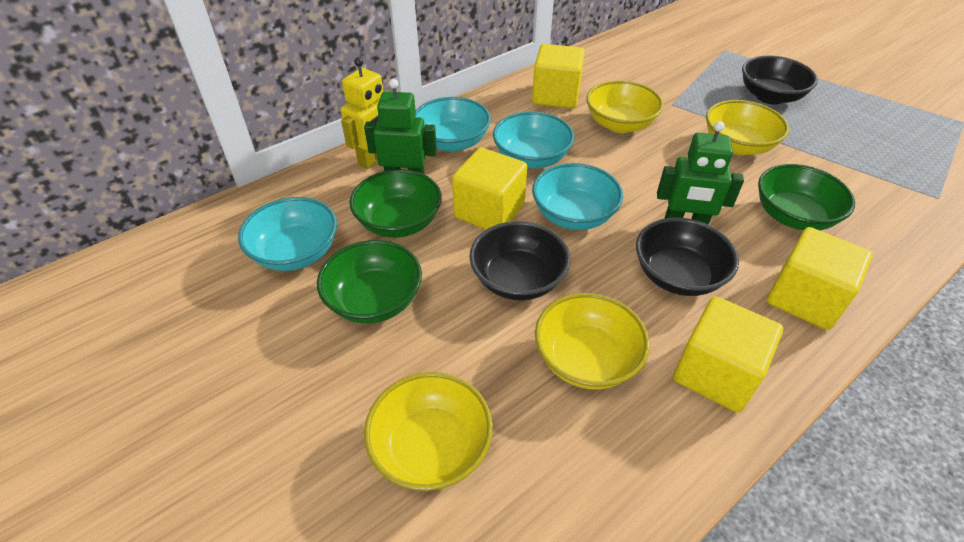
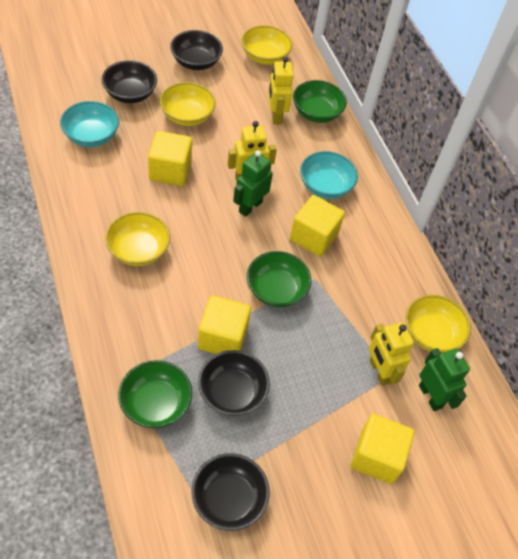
black bowl: [469,221,571,300] [636,218,739,296] [742,56,818,105] = 3 -> [101,60,157,103] [170,30,223,70] [192,453,270,531] [198,350,270,416] = 4
turquoise bowl: [238,197,337,271] [415,97,491,152] [493,111,574,169] [532,163,623,230] = 4 -> [60,101,119,147] [300,151,358,199] = 2
yellow robot: [341,57,391,169] = 1 -> [228,121,277,182] [268,57,293,124] [369,322,414,386] = 3

